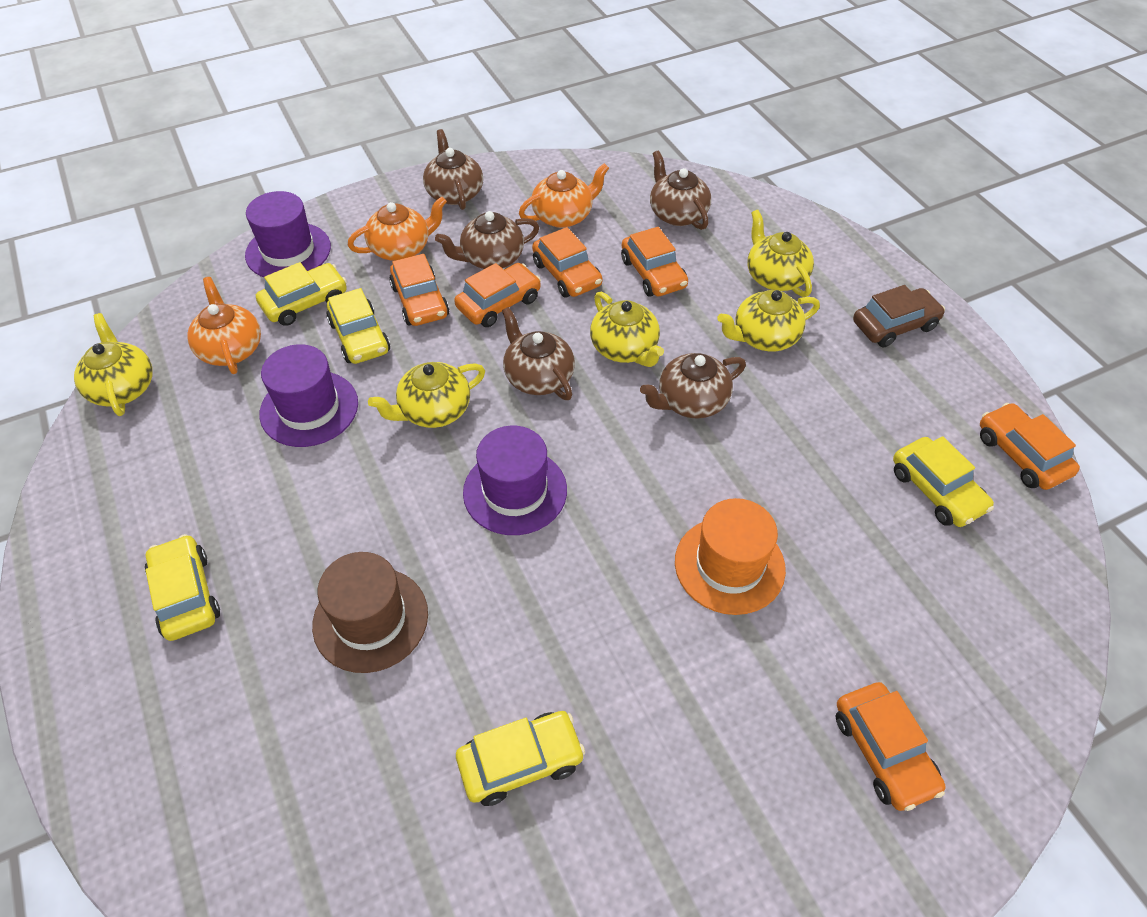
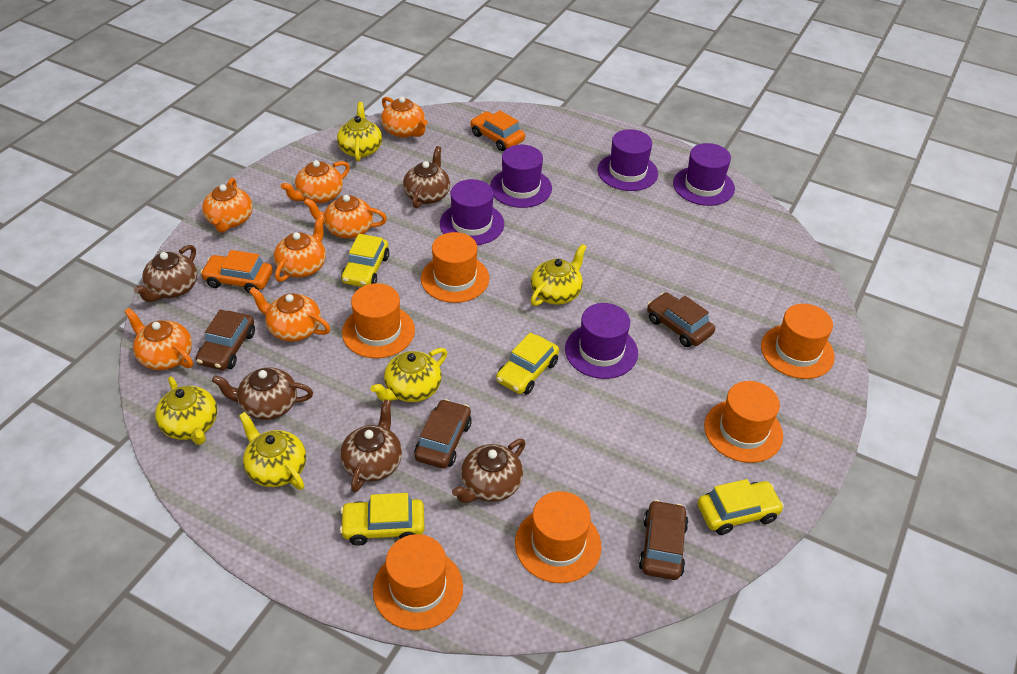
brown car: [853,285,945,348] = 1 -> [196,309,255,370] [414,399,472,468] [639,500,689,580] [647,292,715,347] = 4
brown hat: [312,552,428,673] = 1 -> none = 0
orange car: [389,254,449,326] [454,263,541,327] [532,227,602,298] [621,227,688,297] [836,682,946,811] [980,403,1080,490] = 6 -> [200,250,273,294] [470,110,525,151] = 2
orange hat: [675,498,786,615] = 1 -> [342,283,415,358] [373,534,463,630] [421,232,489,303] [515,491,601,583] [704,381,783,463] [761,304,835,379] = 6
orange teapot: [187,277,261,374] [348,196,447,261] [519,163,609,228] = 3 -> [124,308,193,370] [202,178,253,233] [249,287,330,342] [274,215,326,282] [281,160,350,203] [304,195,387,239] [381,97,427,138] = 7
purple hat: [245,191,331,277] [259,344,358,447] [463,426,567,535] = 3 -> [440,179,504,245] [490,145,552,208] [565,303,638,379] [597,129,658,191] [673,143,735,206] = 5
yellow car: [145,534,220,641] [256,262,347,326] [326,288,390,364] [456,711,585,806] [893,436,994,527] = 5 -> [340,493,424,546] [341,234,389,287] [496,333,559,394] [698,479,784,535] = 4

